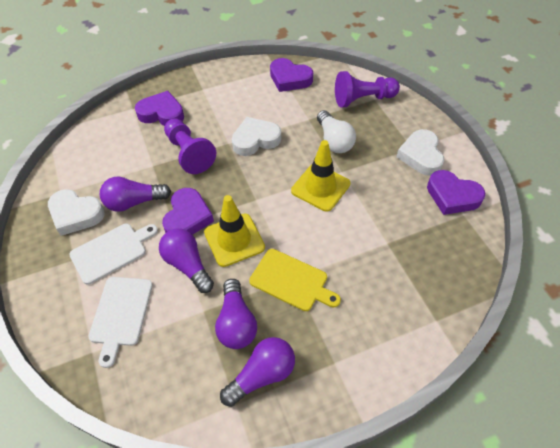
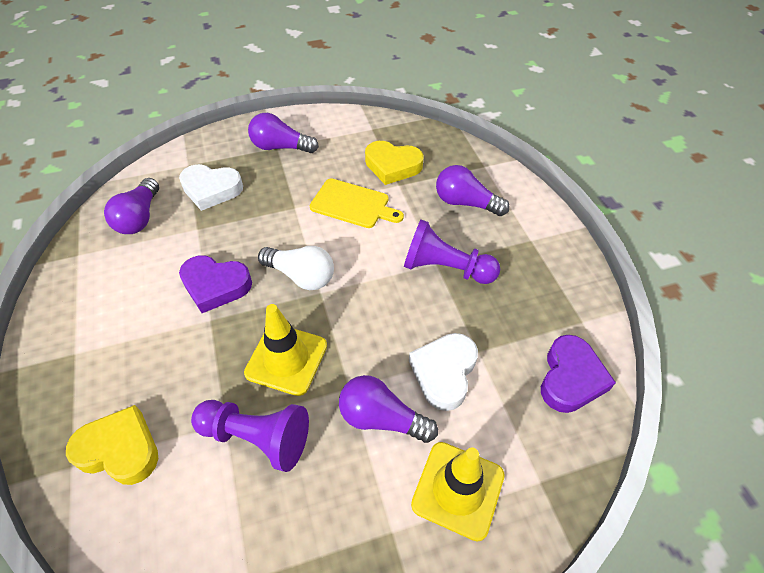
purple heart: [135,91,184,126] [162,188,214,235] [270,58,313,92] [427,170,485,215] = 4 -> [179,255,252,313] [541,335,616,413] = 2
white cutting board: [69,223,158,285] [89,277,153,368] = 2 -> none = 0
white heart: [48,189,105,236] [232,117,281,156] [396,129,444,176] = 3 -> [179,164,243,211] [409,333,478,411] = 2
yellow heart: none = 0 -> [66,405,158,485] [365,141,424,185] = 2

